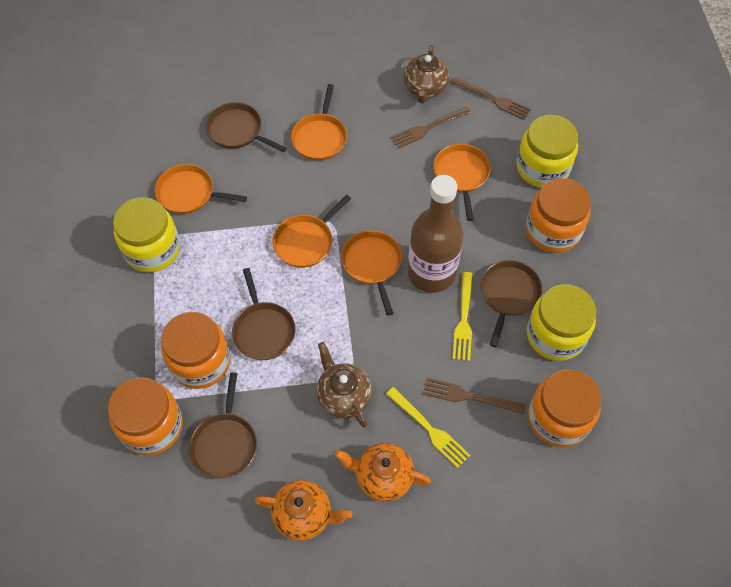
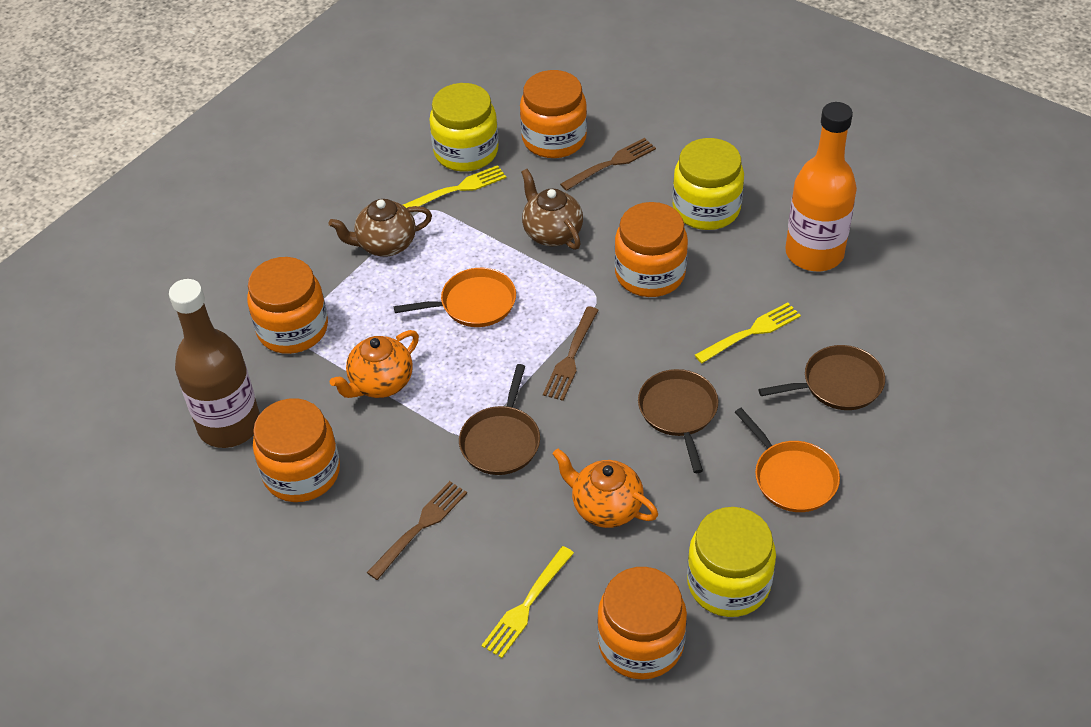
brown pan: [189,372,257,479] [206,102,286,152] [232,268,296,360] [481,260,542,347] = 4 -> [459,364,540,475] [638,369,718,473] [758,345,885,410] = 3
orange bottle: none = 0 -> [785,102,857,271] = 1
orange jar: [108,377,183,455] [161,312,230,389] [526,178,591,253] [528,369,601,447] = 4 -> [247,257,328,354] [253,398,340,502] [520,70,587,158] [597,567,687,680] [614,202,688,297] = 5
orange pan: [155,164,247,214] [273,195,351,268] [291,84,347,161] [341,230,402,315] [433,144,491,221] = 5 -> [394,268,516,327] [735,408,840,512] = 2
yellow fork: [386,387,470,468] [452,272,473,361] = 2 -> [403,165,506,208] [481,546,574,658] [695,302,801,363] = 3

